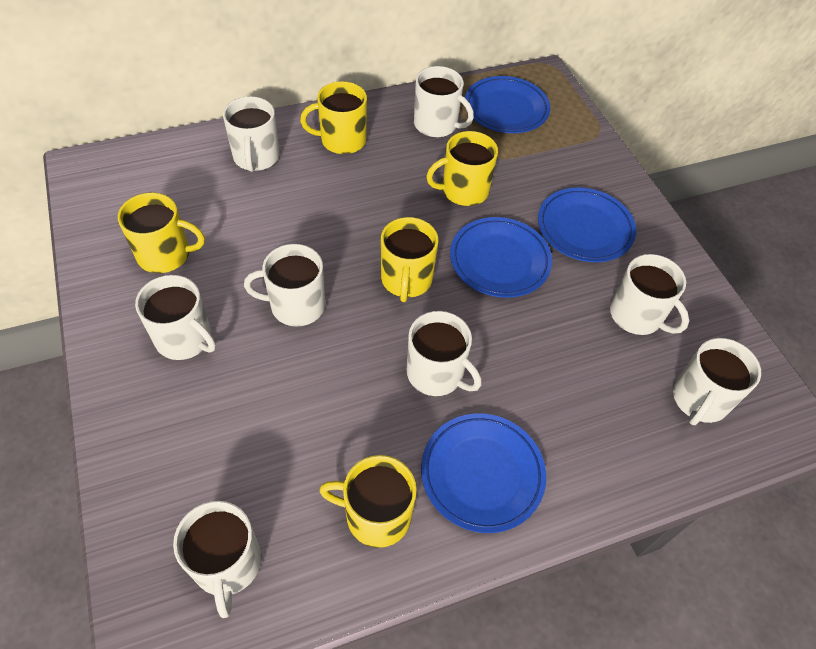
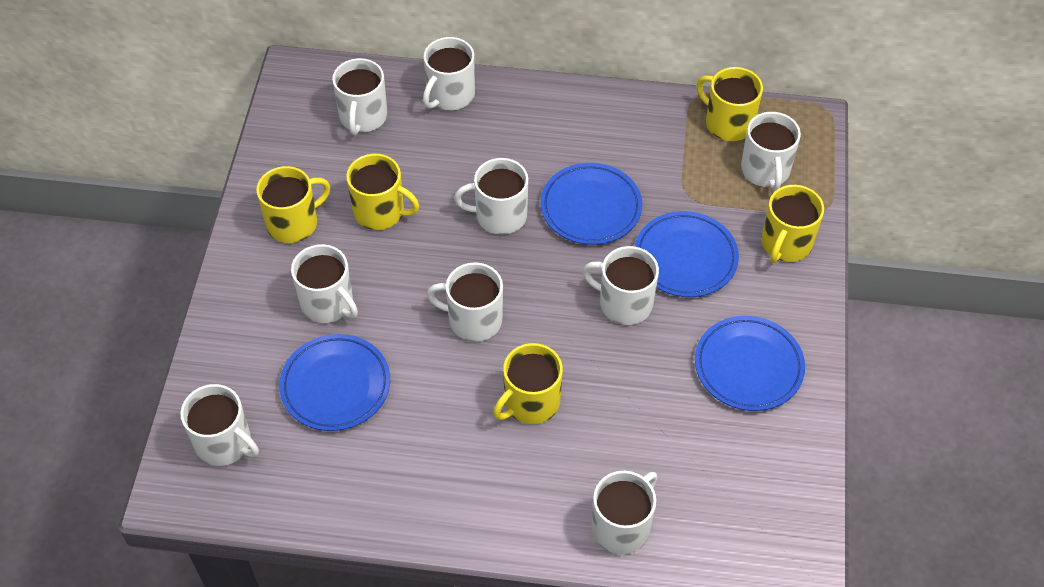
white mug: [135,275,216,360] [173,501,261,618] [223,96,280,172] [244,244,325,327] [407,311,482,396] [414,66,474,137] [610,254,689,335] [673,338,761,425] = 8 -> [180,384,259,466] [291,244,358,323] [332,58,388,135] [423,37,475,110] [427,262,503,342] [454,158,528,235] [583,246,659,325] [591,471,657,554] [741,112,801,191] = 9

